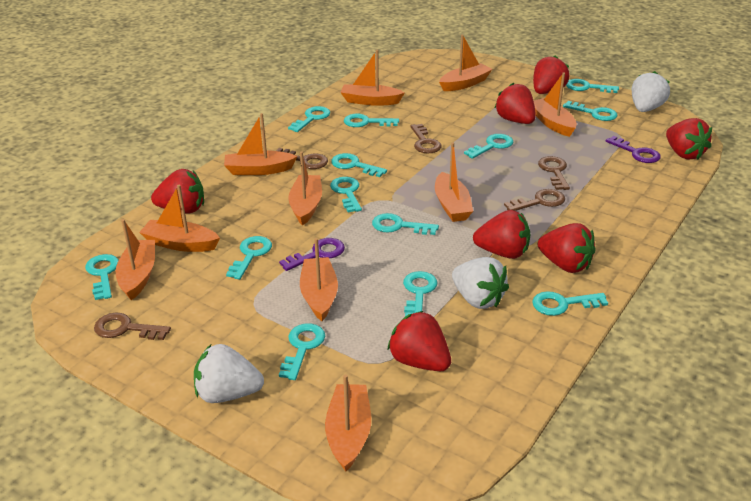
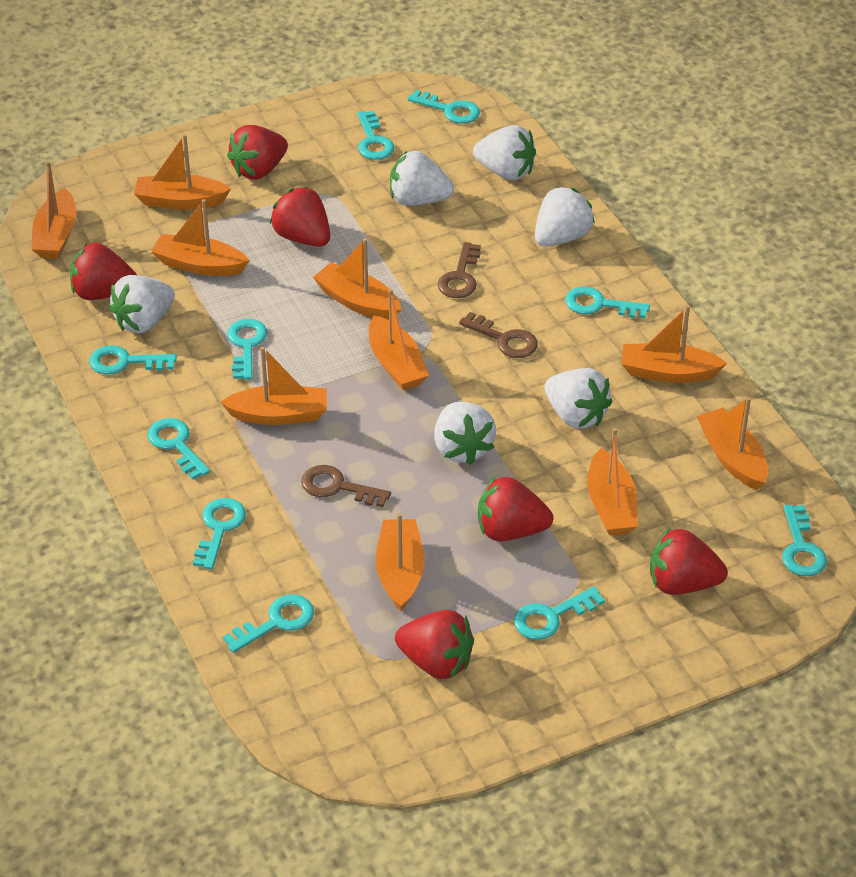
brown key: [94,313,171,340] [276,148,328,169] [410,124,441,153] [504,189,565,211] [538,156,570,190] = 5 -> [301,465,391,507] [437,242,481,298] [459,312,538,358] = 3
purple key: [279,238,345,271] [605,136,661,163] = 2 -> none = 0
red strawberry: [151,169,204,213] [387,311,451,371] [473,210,530,259] [495,83,536,124] [533,55,570,94] [538,223,596,273] [666,118,712,160] = 7 -> [70,243,137,300] [227,125,288,179] [270,187,330,247] [395,610,474,679] [478,477,553,541] [650,528,728,595] = 6
turquoise key: [85,254,119,300] [226,236,272,280] [279,323,325,380] [288,106,331,132] [330,177,362,212] [331,153,387,177] [344,114,399,127] [372,213,439,235] [403,271,437,317] [464,134,513,159] [532,291,608,316] [563,101,617,121] [566,79,619,93] = 13 -> [89,345,177,375] [147,418,210,480] [193,498,246,569] [223,595,314,653] [227,319,267,380] [357,111,395,160] [408,90,480,124] [514,586,605,640] [565,286,650,318] [782,504,827,576] = 10
white strawberry: [194,344,264,403] [452,257,509,309] [631,71,670,112] = 3 -> [109,275,175,333] [390,151,454,206] [434,402,496,465] [473,125,536,180] [535,186,595,247] [545,368,612,429] = 6

